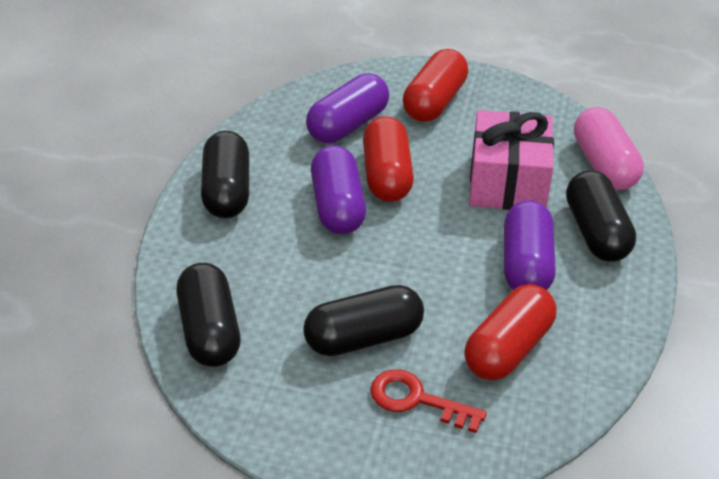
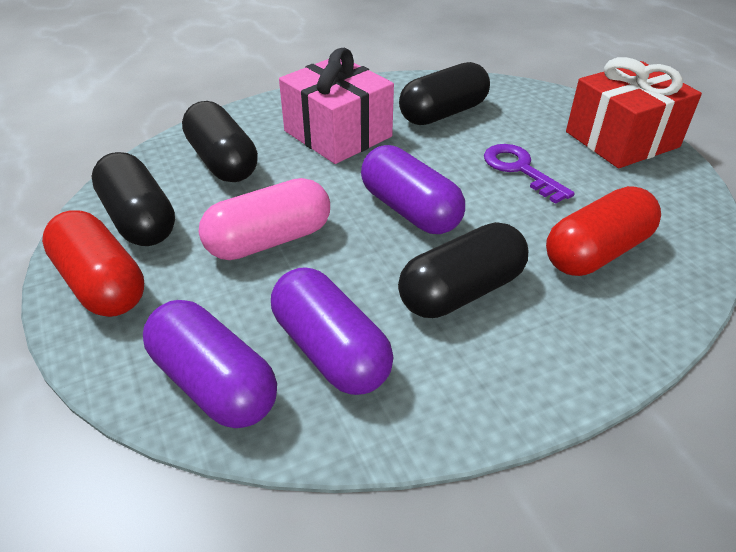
purple key: none = 0 -> [484,144,575,204] = 1
red capsule: [363,116,414,202] [403,49,468,122] [464,284,556,381] = 3 -> [42,210,144,317] [546,186,661,276] = 2
red gift: none = 0 -> [566,57,702,168] = 1
red key: [370,369,487,433] = 1 -> none = 0

